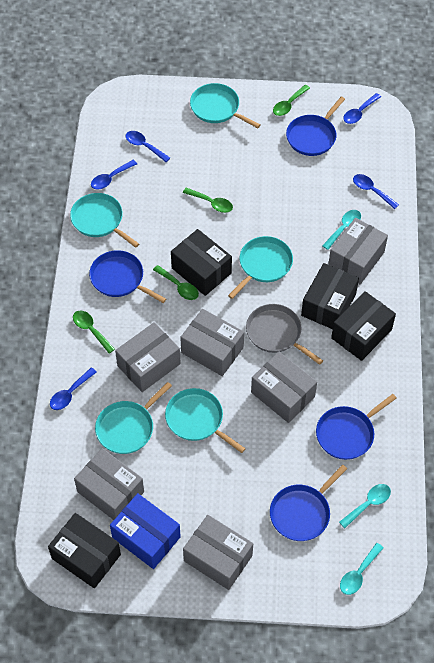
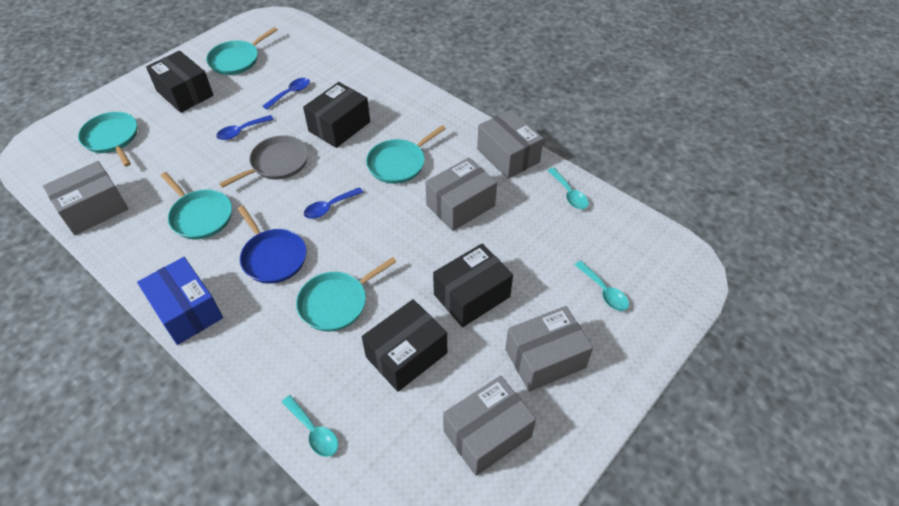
blue pan: [89,250,166,303] [270,465,347,541] [286,96,345,156] [316,394,397,460] = 4 -> [237,206,307,284] = 1
blue spoon: [50,367,97,410] [91,160,137,190] [125,131,170,162] [343,93,381,124] [353,174,399,209] = 5 -> [216,115,274,140] [263,78,310,109] [304,187,364,219] = 3
green spoon: [73,311,115,354] [153,265,199,300] [183,188,233,213] [273,85,310,116] = 4 -> none = 0
grey box: [74,448,144,520] [115,322,181,392] [180,309,244,376] [183,515,253,590] [251,352,317,423] [328,218,388,284] = 6 -> [43,161,128,235] [425,157,497,231] [443,376,536,476] [477,110,544,179] [505,306,593,392] = 5

